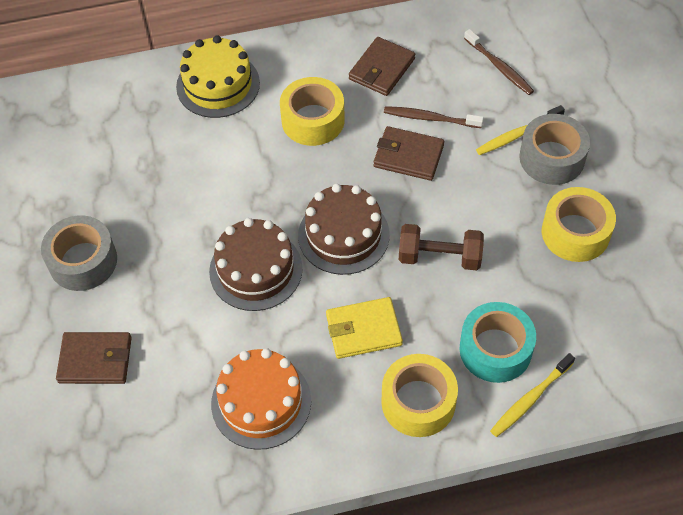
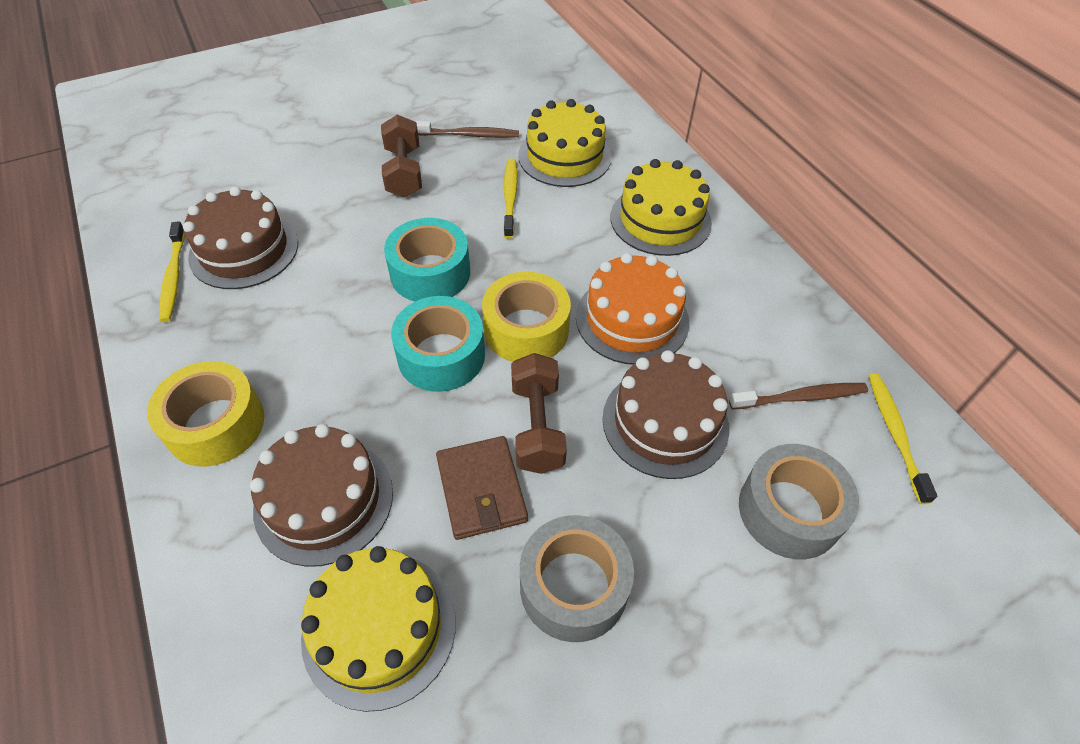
brown cake: [209,218,303,311] [298,184,390,275] = 2 -> [183,186,298,289] [250,424,393,567] [602,350,729,479] = 3
brown dumbbell: [399,224,484,271] = 1 -> [381,115,422,197] [511,353,567,474] = 2
brown wallet: [56,332,132,384] [349,37,415,96] [374,126,444,181] = 3 -> [436,436,528,540] = 1
turquoise tape: [459,302,536,383] = 1 -> [384,218,470,301] [391,296,485,392] = 2
yellow cake: [176,36,260,118] = 1 -> [301,546,456,712] [518,99,612,187] [610,159,712,256] = 3
yellow tape: [280,77,345,146] [381,354,458,437] [542,187,616,262] = 3 -> [147,361,264,467] [482,272,571,362] = 2
yellow toothbrush: [476,105,565,155] [490,353,575,437] = 2 -> [159,221,185,322] [503,158,518,239] [869,373,937,504] = 3
yellow wallet: [326,297,403,359] = 1 -> none = 0

